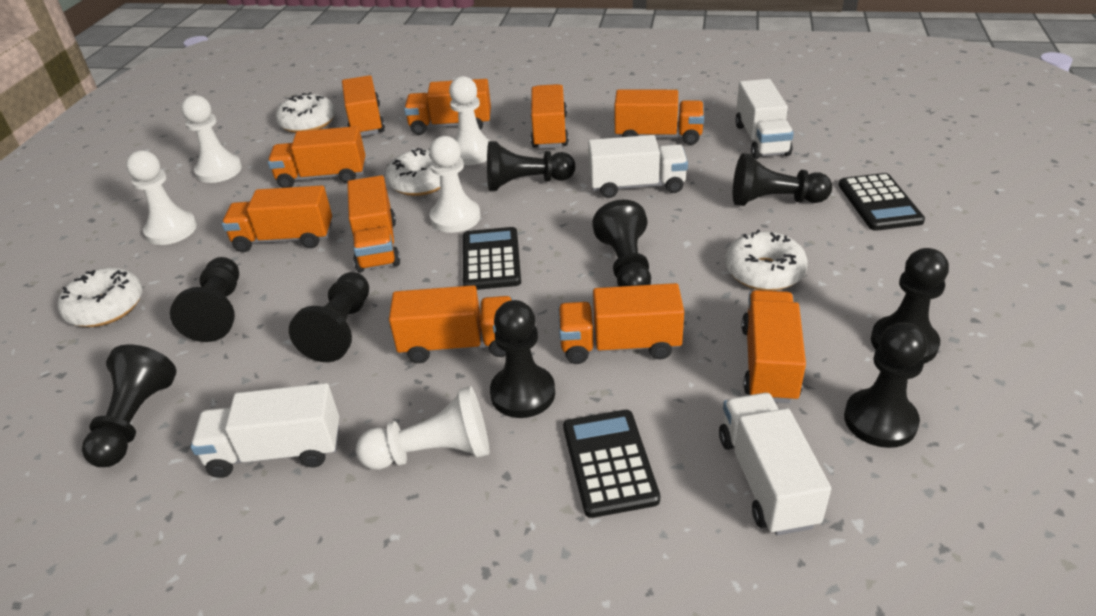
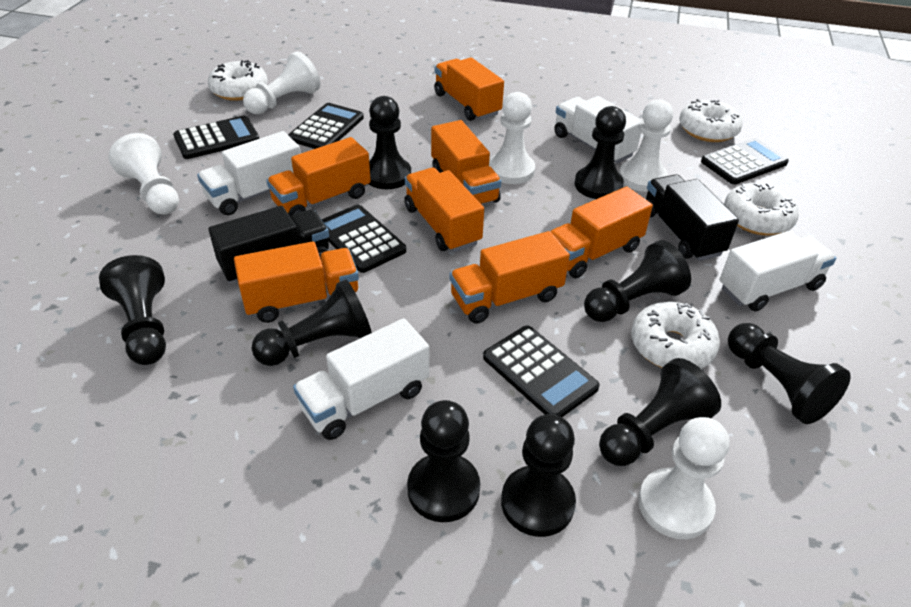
black calculator: [463,227,521,290] [563,410,660,518] [839,173,925,231] = 3 -> [173,116,259,159] [288,103,364,149] [321,205,406,273] [483,325,600,417] [701,138,789,185] = 5
black truck: none = 0 -> [208,206,329,283] [646,174,739,261] = 2
orange truck: [222,185,332,252] [268,126,365,188] [342,75,385,136] [347,175,400,272] [389,285,513,363] [404,79,491,135] [531,84,569,149] [558,283,684,364] [614,90,704,145] [741,290,806,403] = 10 -> [234,241,359,323] [267,137,371,216] [404,168,484,252] [431,120,501,205] [434,57,504,121] [450,231,570,324] [550,186,653,278] = 7

